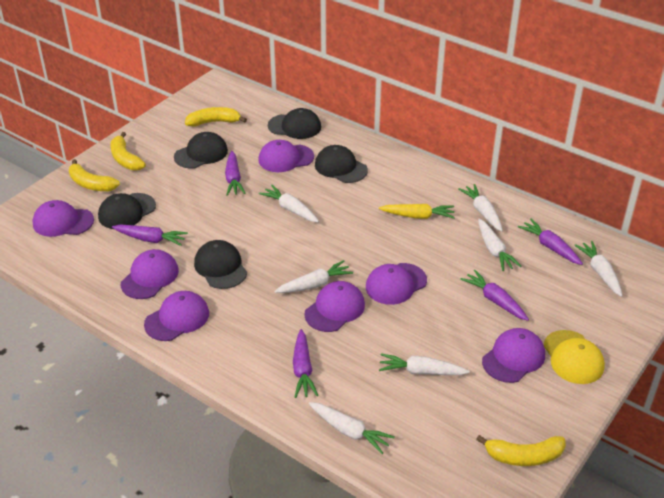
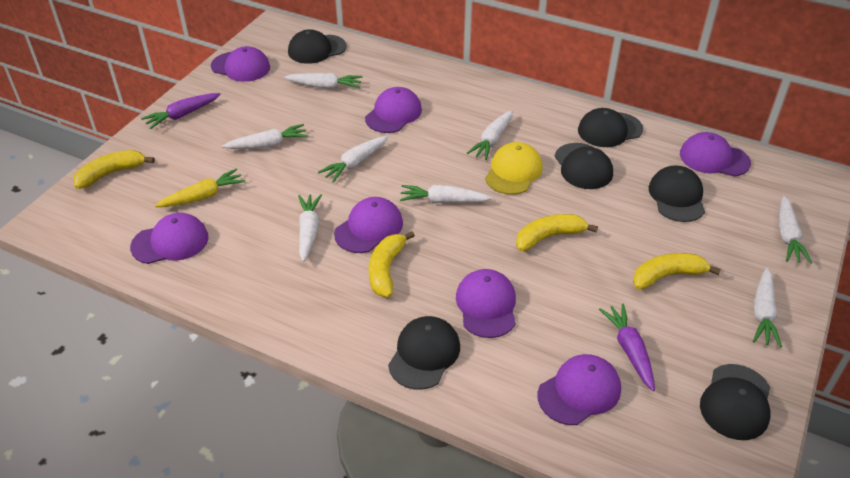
black cap: [98,193,156,229] [174,132,228,169] [194,240,247,289] [268,108,321,139] [315,145,368,183] = 5 -> [288,29,347,64] [388,316,460,390] [554,143,613,189] [578,108,643,147] [649,165,705,222] [700,364,771,440] = 6
purple carrot: [112,225,188,246] [225,151,246,196] [293,329,318,398] [461,270,529,321] [518,219,583,265] = 5 -> [141,93,220,129] [599,304,655,391] = 2
white carrot: [259,185,319,222] [275,260,353,293] [309,402,395,454] [379,353,470,375] [458,184,503,232] [478,219,521,271] [574,241,623,297] = 7 -> [222,124,308,149] [284,73,363,89] [298,194,322,262] [318,136,388,183] [400,185,492,203] [467,110,513,160] [753,268,782,348] [779,196,812,264] = 8

